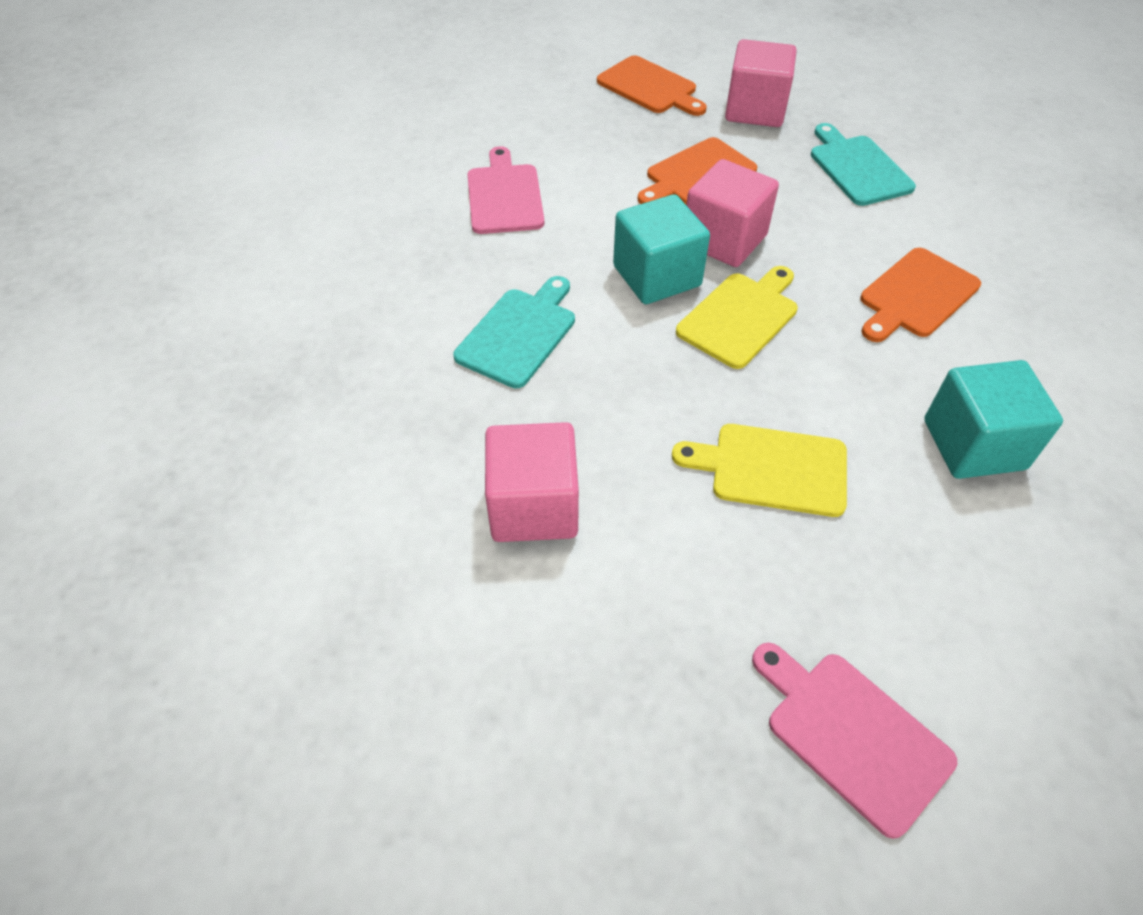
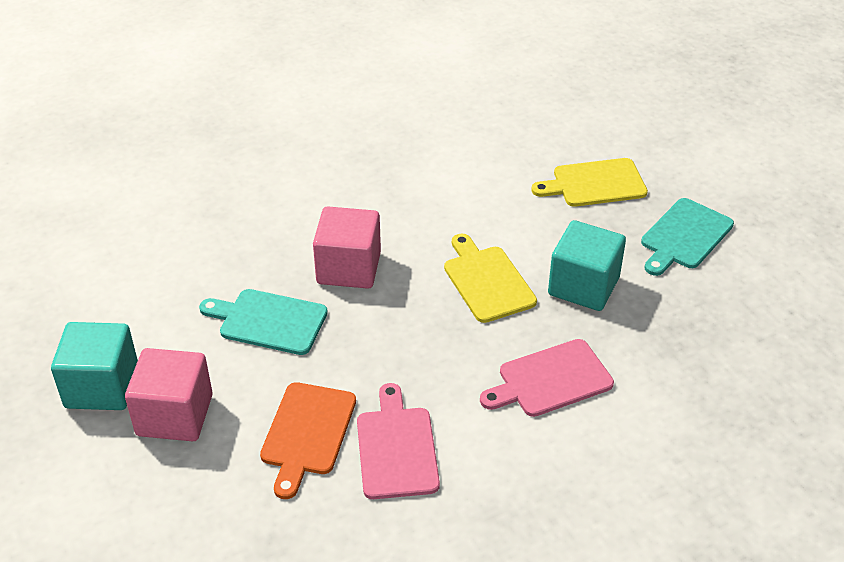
orange cutting board: [597,55,707,116] [638,137,757,204] [860,248,981,342] = 3 -> [260,382,356,499] = 1
pink cube: [485,422,579,542] [686,159,779,267] [725,39,797,127] = 3 -> [125,348,213,441] [313,206,381,289] = 2

